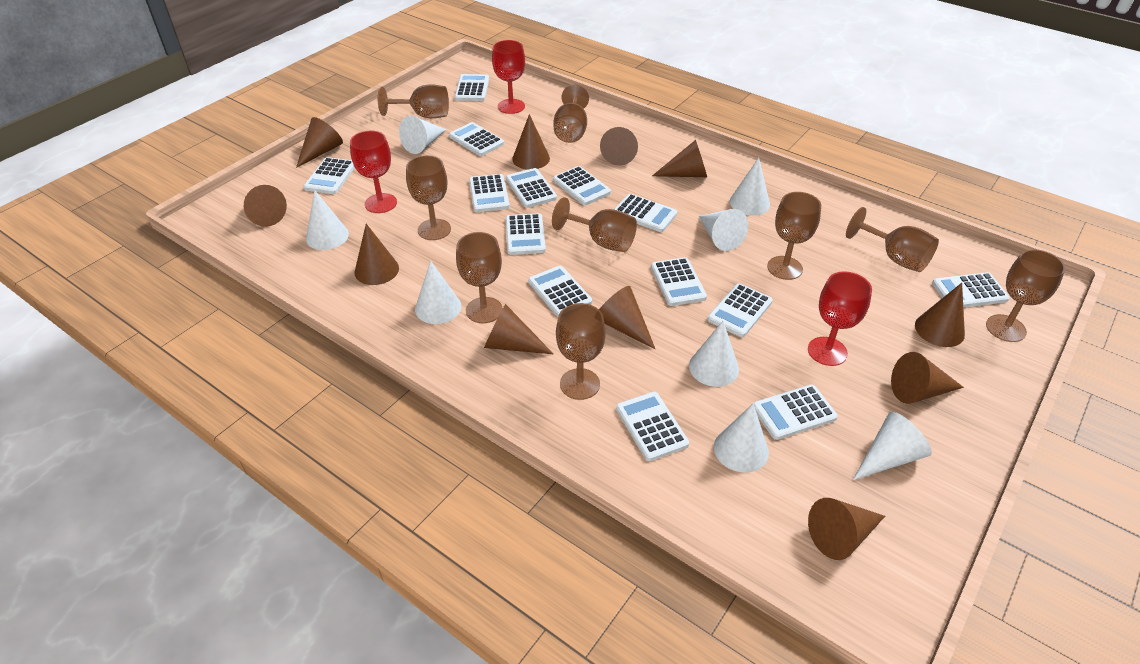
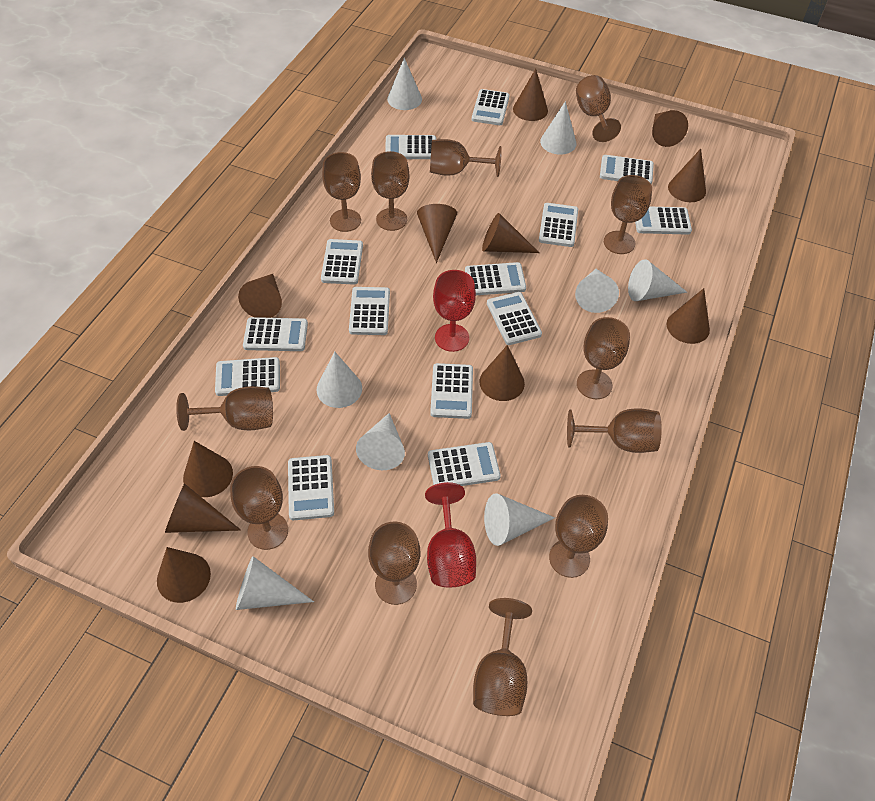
brown goblet: [378,84,449,118] [406,155,451,240] [456,232,503,323] [552,197,637,252] [553,84,589,143] [556,303,606,400] [767,192,821,280] [846,207,939,272] [986,249,1065,342] = 9 -> [176,386,273,431] [230,466,288,550] [322,152,361,232] [368,522,421,605] [371,151,410,231] [430,139,502,177] [473,598,532,716] [549,495,608,578] [567,408,662,453] [576,75,621,142] [577,317,630,399] [604,175,652,254] = 12
red goblet: [350,130,397,213] [492,40,525,114] [808,271,872,366] = 3 -> [425,482,476,587] [433,270,476,352] = 2

